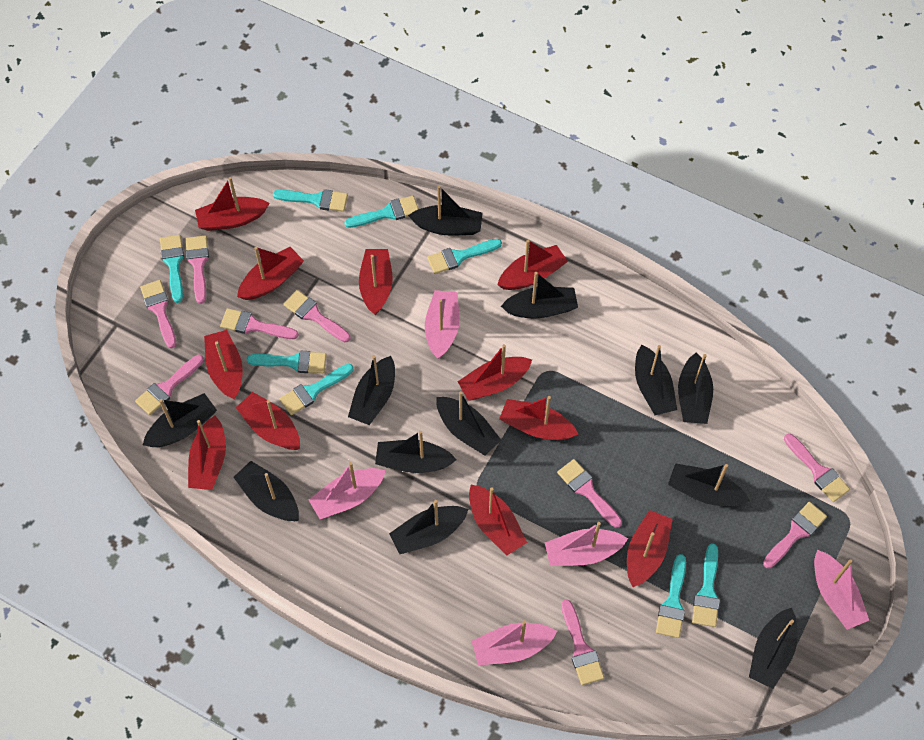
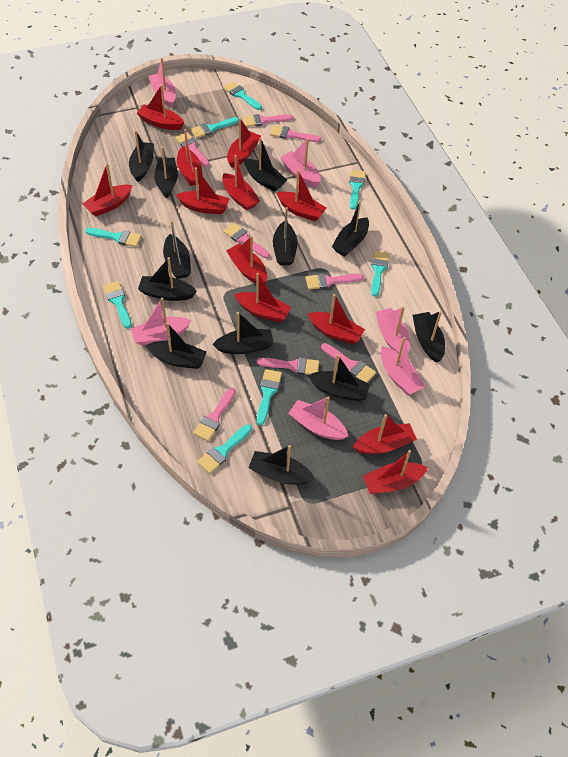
pink boat: [309,462,386,519] [425,290,459,359] [472,620,557,665] [545,522,628,566] [814,550,869,630] = 5 -> [131,297,191,345] [149,58,176,108] [280,138,321,187] [288,396,348,440] [376,307,410,353] [381,337,425,395] = 6
pink brush: [135,355,204,415] [140,280,176,349] [186,235,209,304] [220,308,299,339] [283,290,351,342] [557,459,622,528] [561,599,604,685] [763,502,827,568] [784,433,850,502] = 9 -> [176,132,210,167] [193,388,236,441] [224,223,270,259] [243,114,293,127] [257,357,319,375] [270,125,321,142] [306,273,364,290] [321,343,376,383] = 8
red boat: [188,416,226,490] [195,177,269,231] [204,330,243,399] [236,392,300,450] [237,247,304,300] [359,249,393,315] [457,344,532,400] [469,485,527,556] [497,240,568,290] [499,396,578,440] [627,510,673,587] = 11 -> [82,163,132,217] [137,84,184,130] [176,167,230,214] [177,129,203,186] [222,155,260,211] [226,236,267,283] [227,118,261,168] [234,273,291,322] [277,170,326,221] [308,294,365,344] [353,414,417,454] [363,450,428,494] = 12

